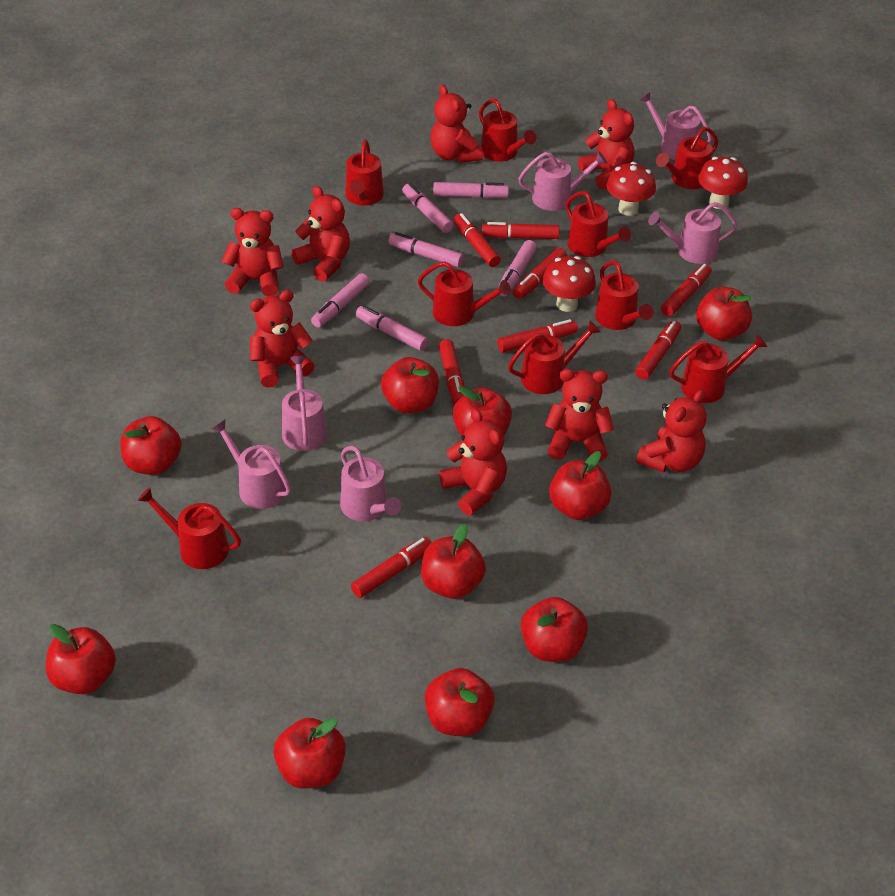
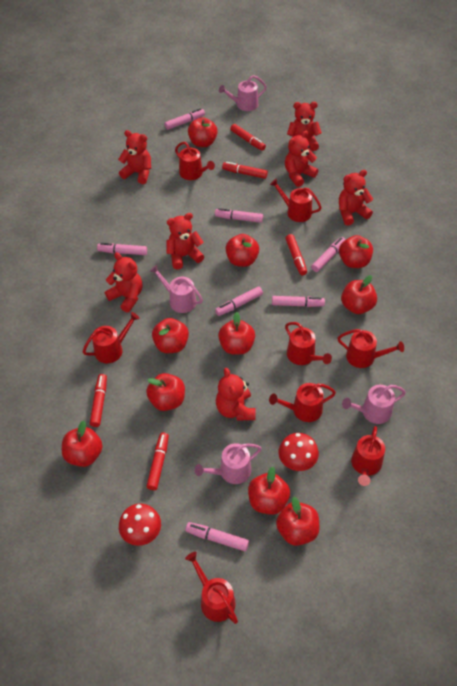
pink marker: [311,273,370,328] [356,305,428,351] [389,232,464,267] [402,183,454,233] [433,182,509,198] [498,240,537,297] = 6 -> [97,243,147,255] [164,108,205,130] [186,522,249,551] [215,208,263,223] [215,286,263,316] [272,296,325,307] [311,237,345,272] = 7
pink watering can: [211,420,291,509] [282,356,327,451] [340,446,401,521] [518,152,607,211] [639,92,712,160] [648,202,737,264] = 6 -> [150,265,203,313] [195,443,262,484] [219,75,266,111] [342,385,406,424] = 4
red marker: [351,537,432,598] [439,339,465,405] [453,213,501,267] [482,222,560,239] [497,319,578,353] [513,248,567,299] [635,320,681,380] [661,264,711,316] = 8 -> [90,374,107,427] [146,433,169,490] [222,162,268,179] [230,124,266,151] [286,234,307,275] = 5
red mushroom: [542,256,596,312] [606,162,656,216] [698,157,748,209] = 3 -> [119,504,161,546] [279,433,319,471] = 2
red teddy bear: [221,208,284,297] [250,290,315,388] [291,186,350,282] [431,85,483,163] [439,409,507,516] [545,369,614,462] [578,99,634,190] [636,389,707,473] = 8 -> [105,252,142,312] [118,130,151,184] [167,213,204,270] [216,368,256,420] [285,131,318,187] [287,102,322,151] [339,170,373,226] = 7
red watering can: [138,487,241,569] [345,140,384,206] [418,261,511,326] [479,99,536,162] [508,321,601,394] [566,191,631,257] [595,260,654,330] [656,127,718,189] [669,334,767,403] = 9 -> [83,312,140,363] [175,142,215,180] [185,552,238,624] [269,383,336,422] [270,178,322,222] [285,322,332,365] [337,329,404,368] [351,426,385,486] = 8

